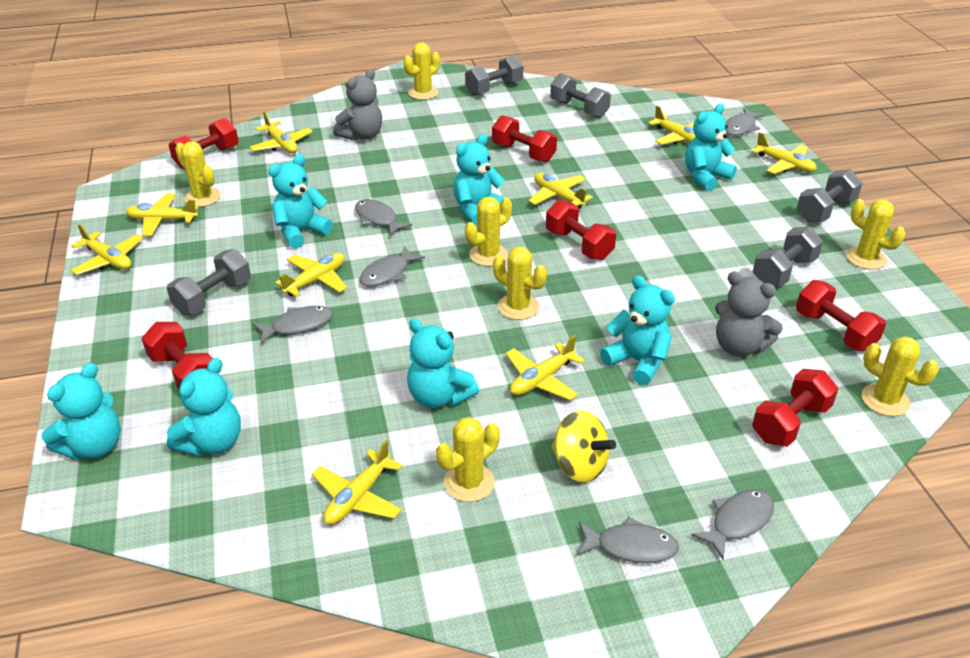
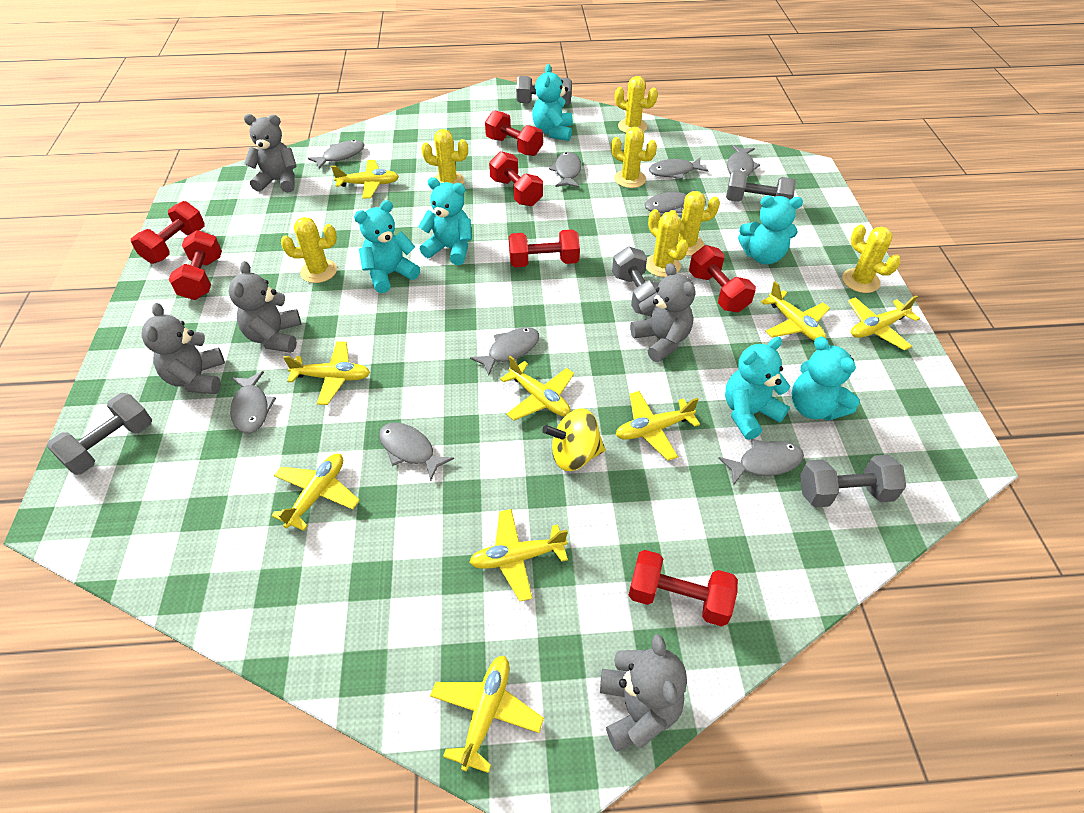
grey fish: [252,306,333,344] [355,199,412,237] [359,246,425,287] [577,516,679,563] [691,489,774,560] [726,108,765,136] = 6 -> [230,371,276,433] [308,140,364,169] [379,423,454,481] [470,327,539,376] [549,152,582,188] [645,188,706,214] [649,158,709,179] [718,439,804,486] [727,145,760,176] = 9
grey teddy bear: [333,69,382,141] [715,271,783,357] = 2 -> [141,303,225,394] [229,261,301,353] [244,114,297,193] [600,634,687,752] [630,263,695,362] = 5
red dumbbell: [141,322,213,389] [169,118,239,169] [492,115,557,162] [546,200,616,260] [752,369,838,447] [796,280,886,351] = 6 -> [131,201,205,264] [169,230,222,300] [485,110,543,156] [489,151,543,206] [509,229,580,267] [629,550,738,626] [689,245,756,312] = 7
turquoise teddy bear: [42,363,121,460] [167,358,241,456] [268,154,333,249] [407,318,479,408] [453,134,505,226] [600,275,675,385] [685,104,737,191] = 7 -> [354,200,420,293] [418,177,472,265] [532,64,573,141] [725,337,791,440] [738,195,803,265] [792,336,860,421] = 6

